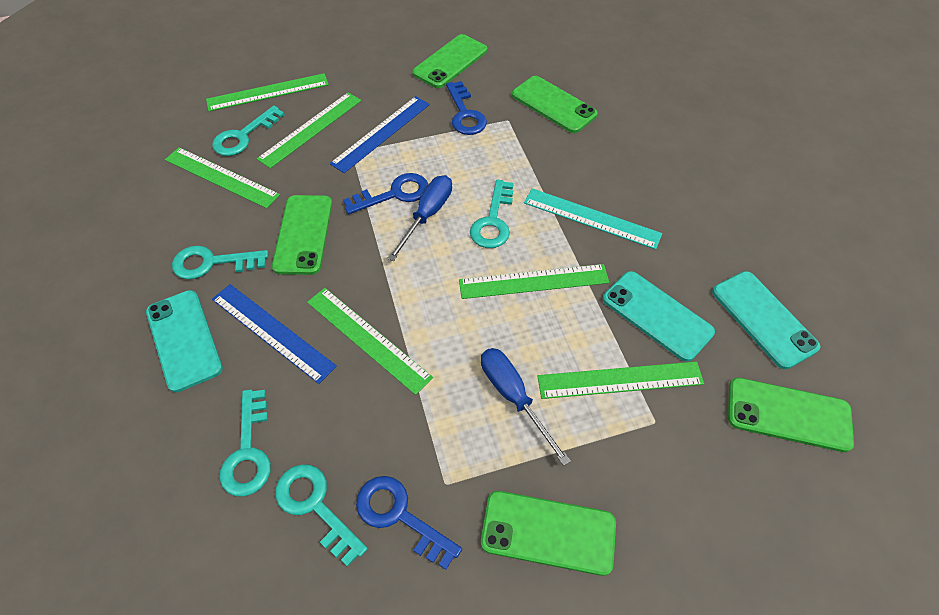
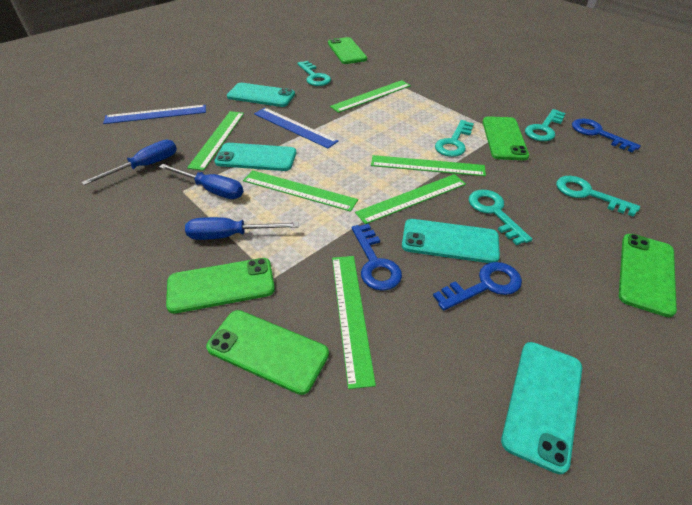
blue screwdriver: [387,175,452,261] [481,348,571,466] = 2 -> [82,139,177,185] [159,164,243,199] [185,217,299,240] = 3
turquoise phone: [146,290,223,392] [603,271,715,362] [712,271,821,369] = 3 -> [215,143,296,171] [227,83,295,107] [402,219,500,263] [501,342,582,474] = 4
turquoise ruler: [524,188,662,250] = 1 -> none = 0

